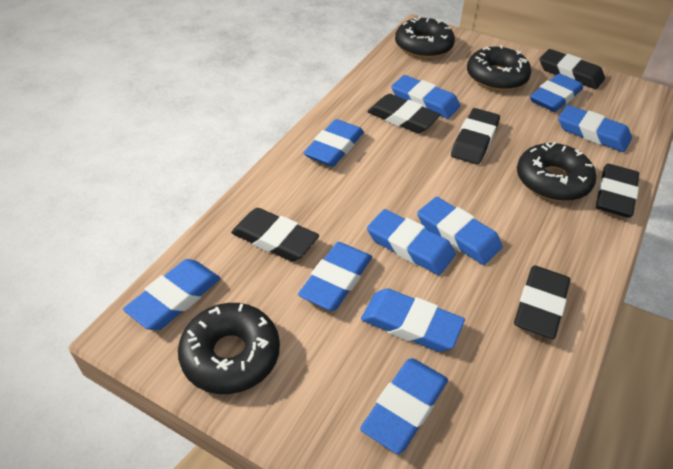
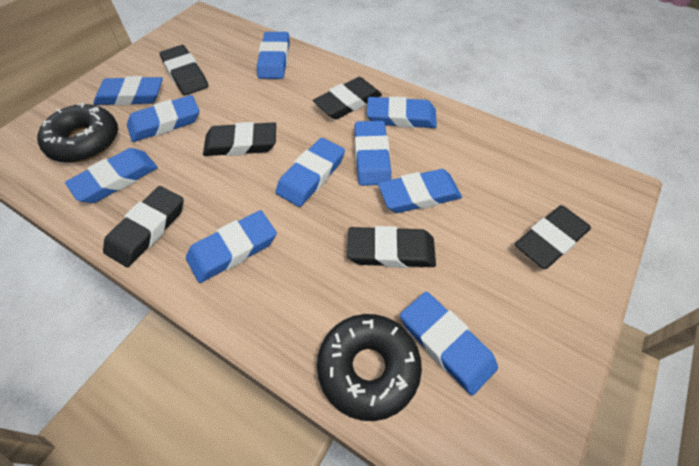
black donut: [178,303,280,394] [395,16,455,58] [467,45,531,91] [517,142,596,201] = 4 -> [37,103,118,163] [317,314,422,421] = 2

